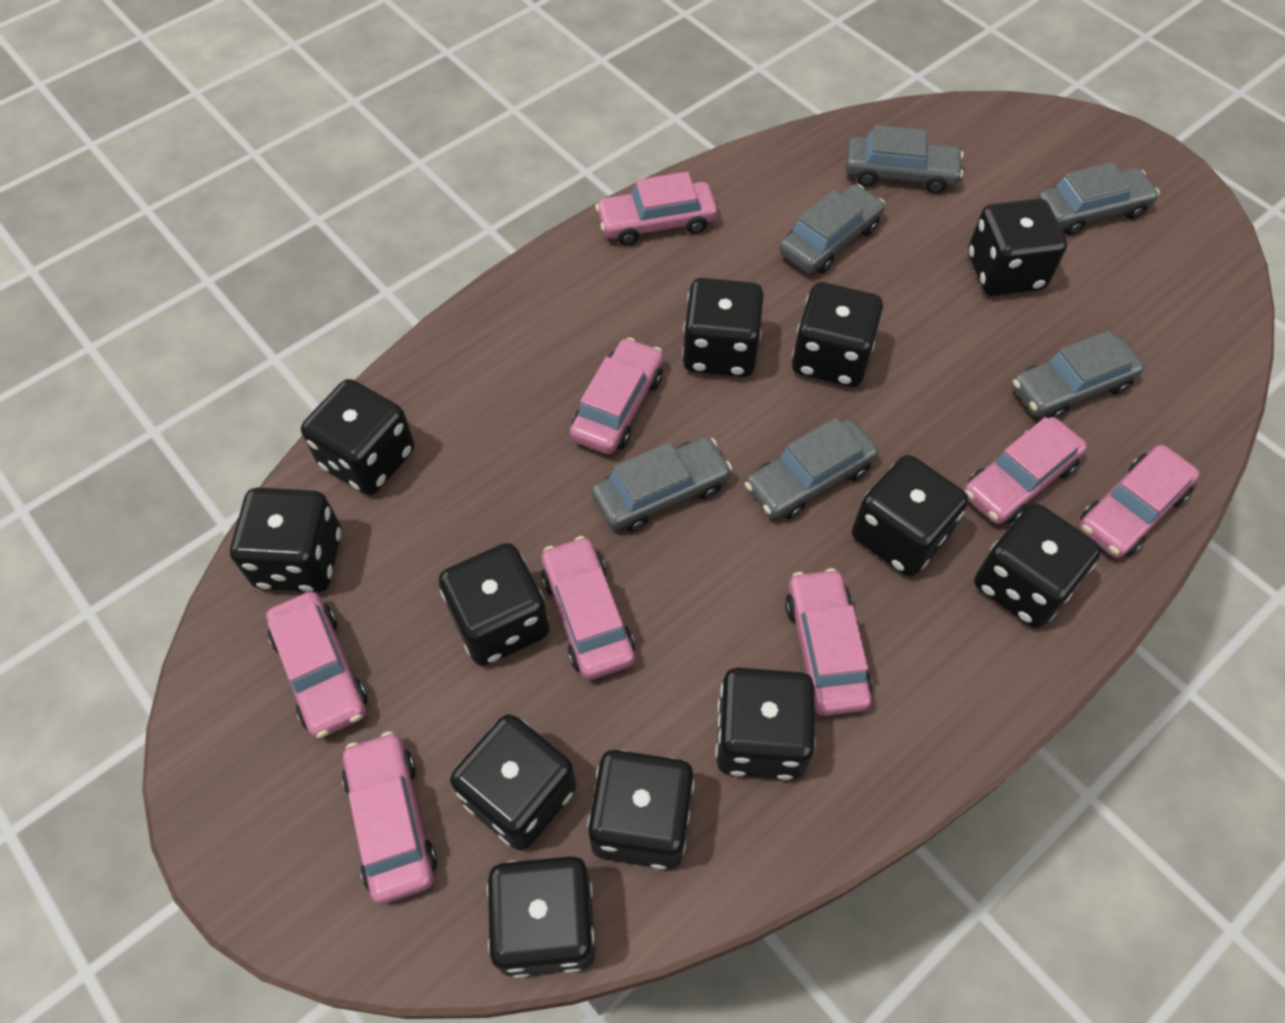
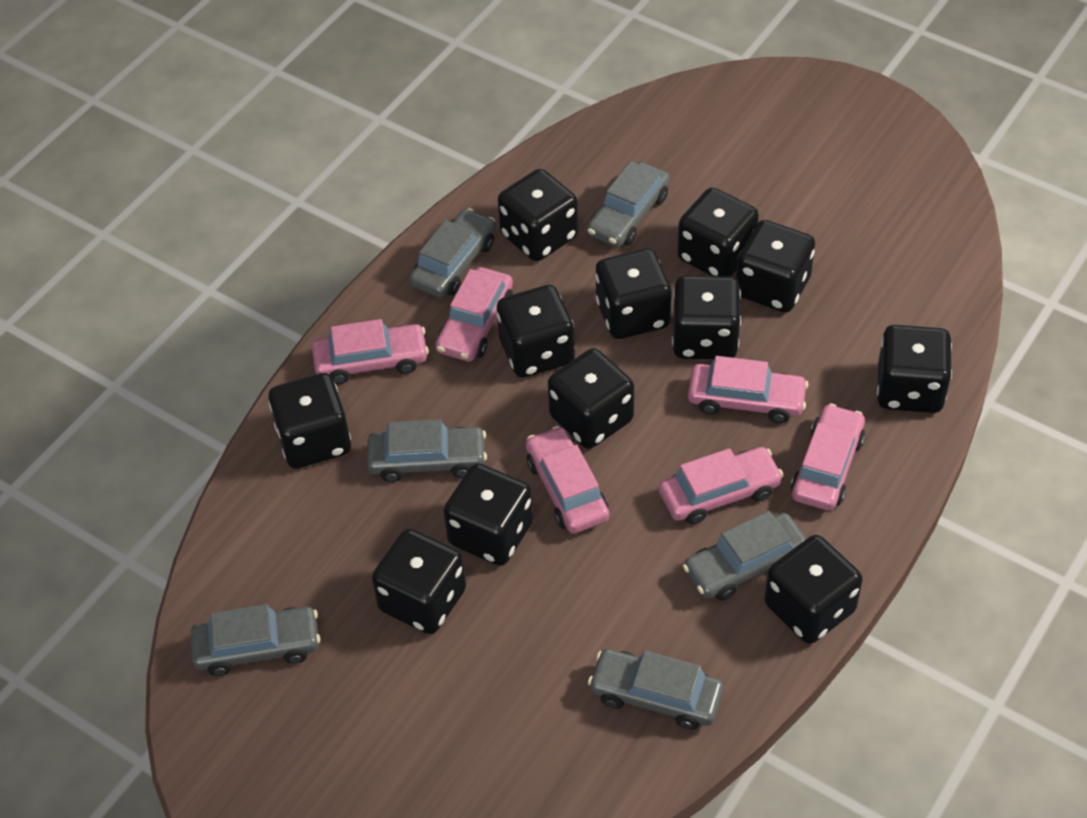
pink car: [266,591,367,738] [342,731,437,904] [541,536,635,680] [570,337,663,454] [595,172,718,246] [785,568,872,716] [964,417,1087,524] [1079,445,1200,558] = 8 -> [312,319,429,384] [436,267,513,362] [526,426,609,534] [659,447,784,524] [688,356,808,423] [791,403,865,511] = 6

